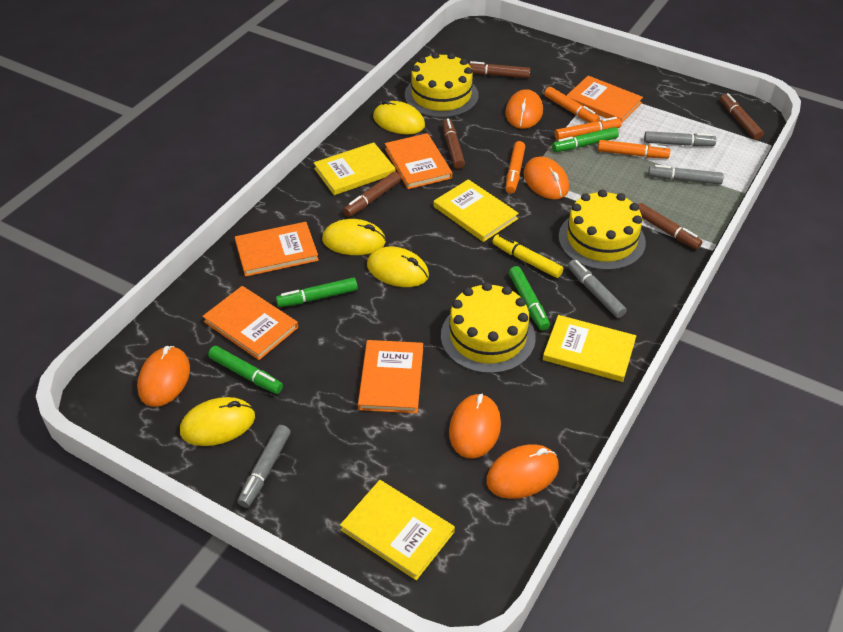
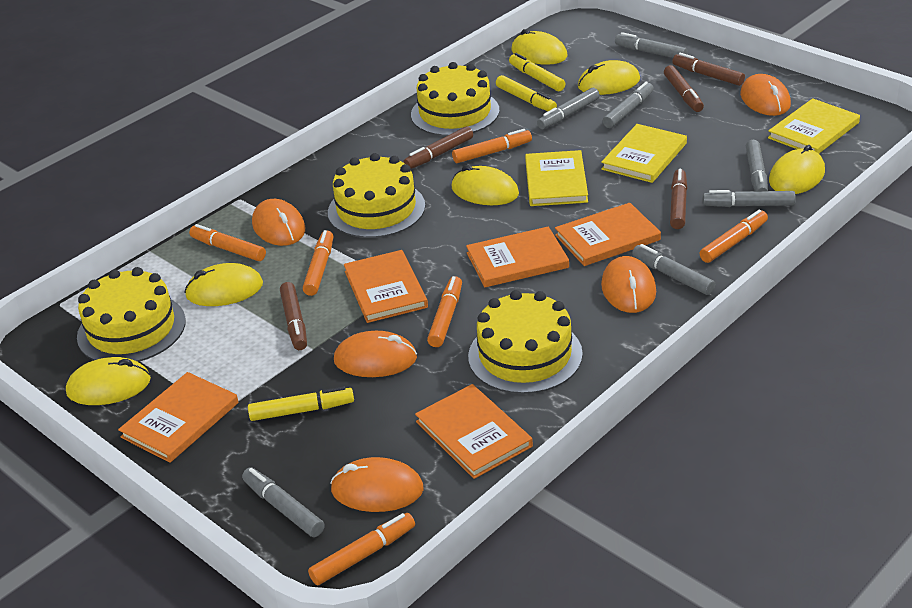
green marker: [208,346,283,394] [276,277,358,307] [509,266,550,331] [552,127,619,152] = 4 -> none = 0
grey marker: [238,425,290,508] [568,260,627,318] [644,131,716,146] [648,165,724,185] = 4 -> [242,468,325,537] [537,88,600,129] [603,82,654,128] [615,32,687,58] [632,244,715,295] [703,190,796,207] [746,140,768,191] = 7
orange marker: [505,141,525,194] [544,87,600,123] [555,117,622,141] [598,140,670,158] = 4 -> [189,224,266,261] [303,230,333,296] [308,513,415,585] [427,276,462,347] [452,129,532,163] [699,209,768,263] = 6
yellow book: [314,142,395,195] [340,480,455,580] [434,179,519,242] [543,315,636,382] = 4 -> [525,150,588,206] [601,124,687,183] [768,98,860,154] = 3
yellow cake: [405,52,479,118] [441,282,536,374] [559,189,646,270] = 3 -> [77,267,186,362] [328,153,425,238] [411,62,500,136] [468,290,583,394] = 4
yellow marker: [492,234,563,278] = 1 -> [248,386,354,421] [496,75,557,111] [509,53,565,92] = 3
yellow mouse: [180,397,255,446] [322,219,386,255] [367,246,429,287] [373,100,425,134] = 4 -> [66,357,151,405] [184,263,263,306] [452,165,519,205] [511,29,567,65] [578,60,640,95] [769,145,825,194] = 6

